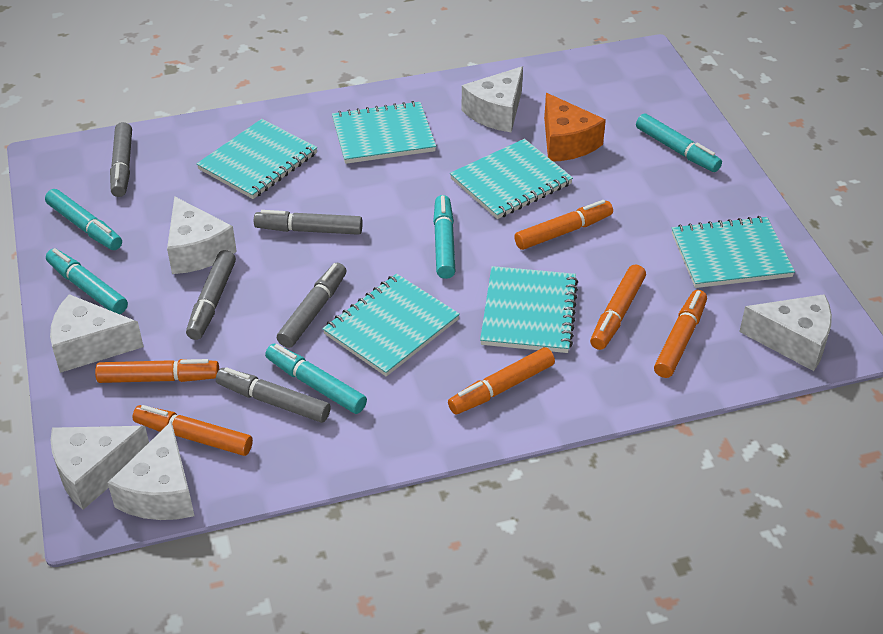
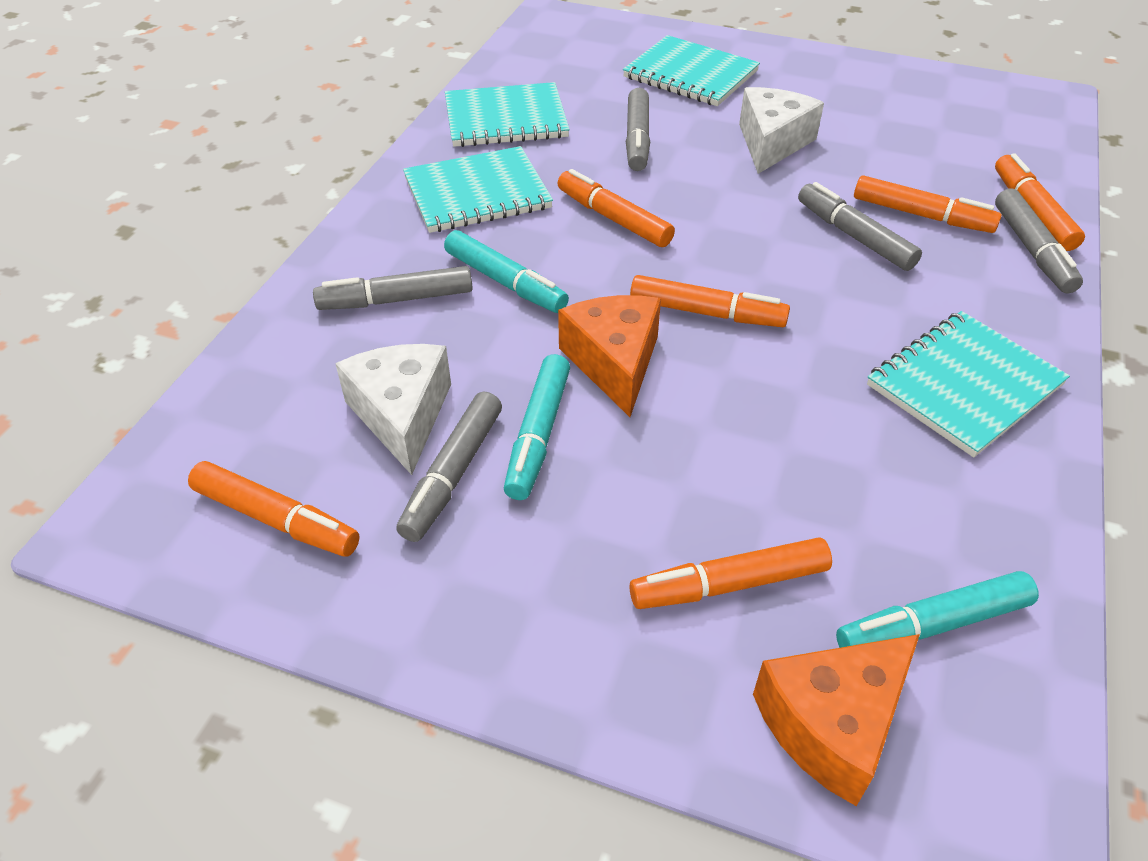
orange cheese: [544,93,606,162] = 1 -> [558,295,661,417] [753,634,920,806] = 2
turquoise marker: [45,189,122,250] [46,248,128,314] [265,344,367,414] [433,195,455,279] [636,113,722,172] = 5 -> [444,230,569,313] [504,354,570,500] [836,571,1039,648] = 3
turquoise notebook: [197,119,317,199] [322,274,460,377] [332,101,436,164] [450,139,573,219] [480,266,578,353] [672,216,795,288] = 6 -> [403,146,553,233] [445,82,570,147] [623,35,760,106] [867,311,1070,457] = 4
white cheese: [50,294,144,373] [51,426,149,510] [108,421,194,520] [167,196,237,274] [461,66,523,132] [739,294,832,371] = 6 -> [335,344,451,475] [739,87,824,174] = 2

